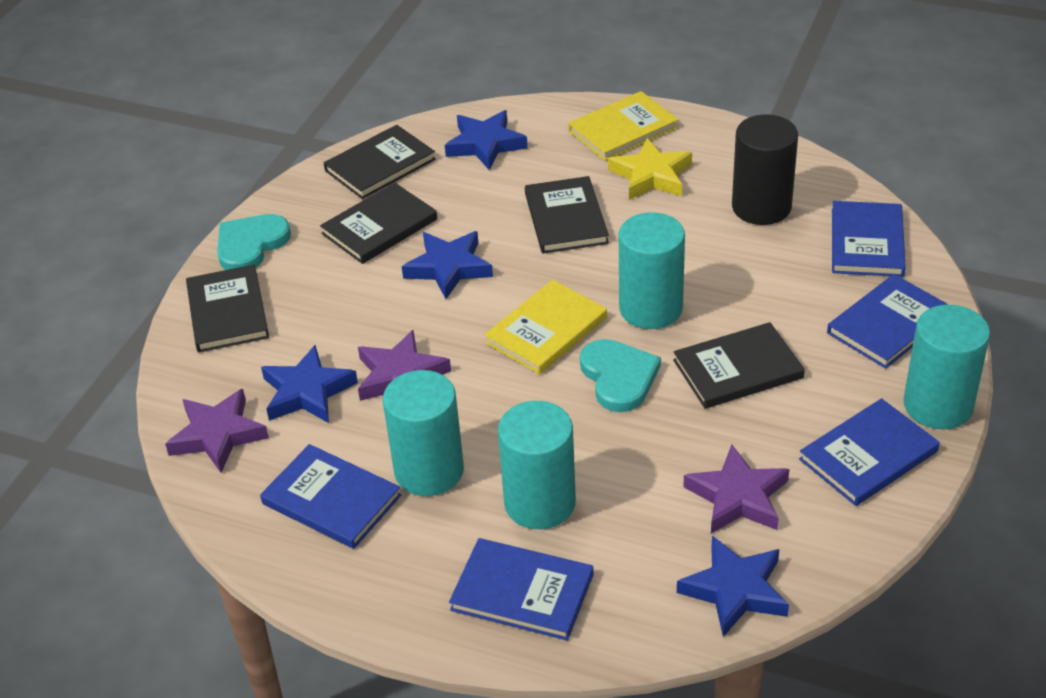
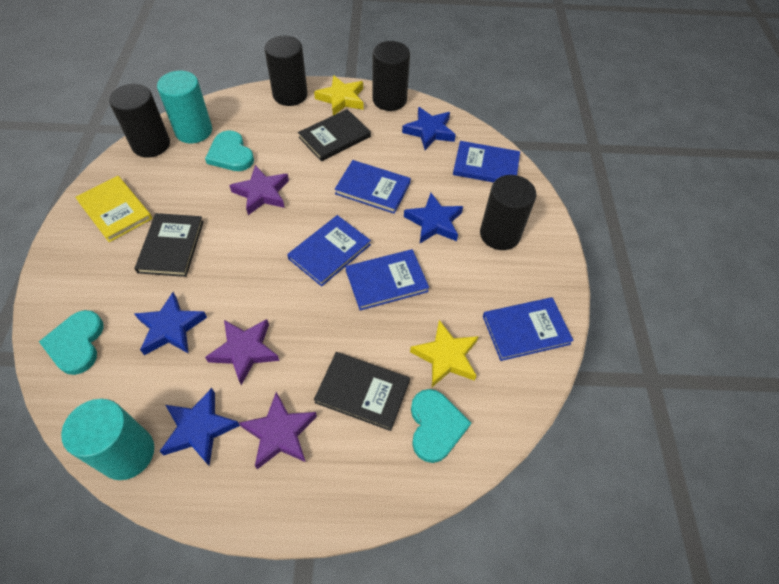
black book: [186,265,269,352] [320,183,437,264] [324,125,436,199] [525,176,609,254] [673,322,805,409] = 5 -> [135,213,204,277] [298,109,371,161] [314,352,410,431] = 3
black cylinder: [732,115,798,225] = 1 -> [109,84,170,158] [264,36,307,106] [372,41,410,111] [480,175,536,250] = 4
turquoise cylinder: [383,370,464,496] [498,401,576,529] [619,212,685,329] [904,305,990,429] = 4 -> [61,399,154,480] [157,71,212,143] = 2
turquoise heart: [217,214,291,270] [580,339,661,412] = 2 -> [39,310,104,375] [205,131,254,171] [411,389,471,463] = 3
yellow book: [484,280,607,374] [568,91,679,161] = 2 -> [75,176,152,242] = 1
yellow star: [608,138,692,200] = 1 -> [314,75,363,115] [410,320,479,387] = 2

